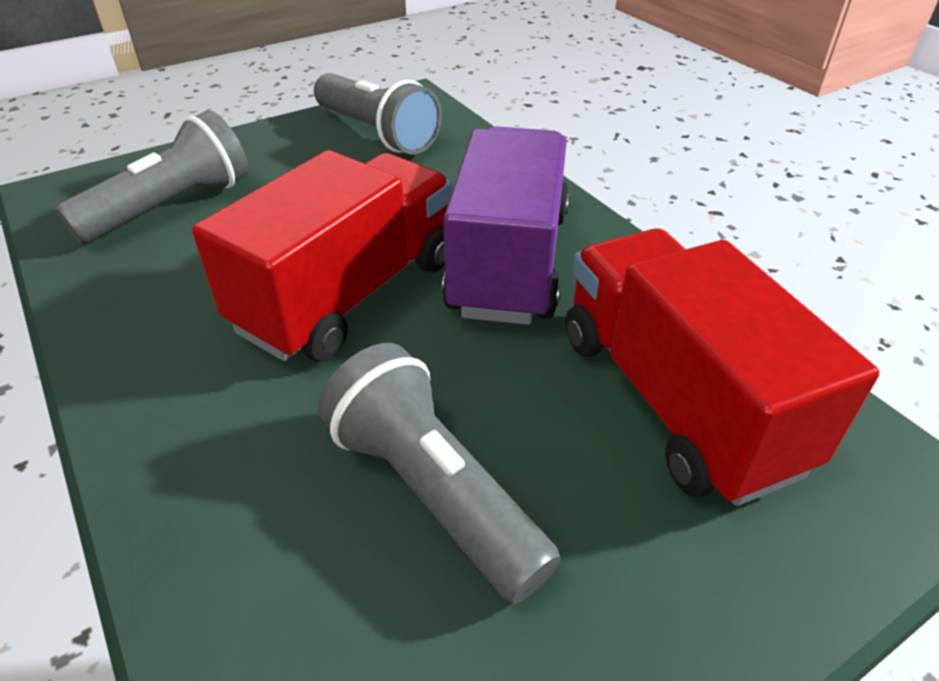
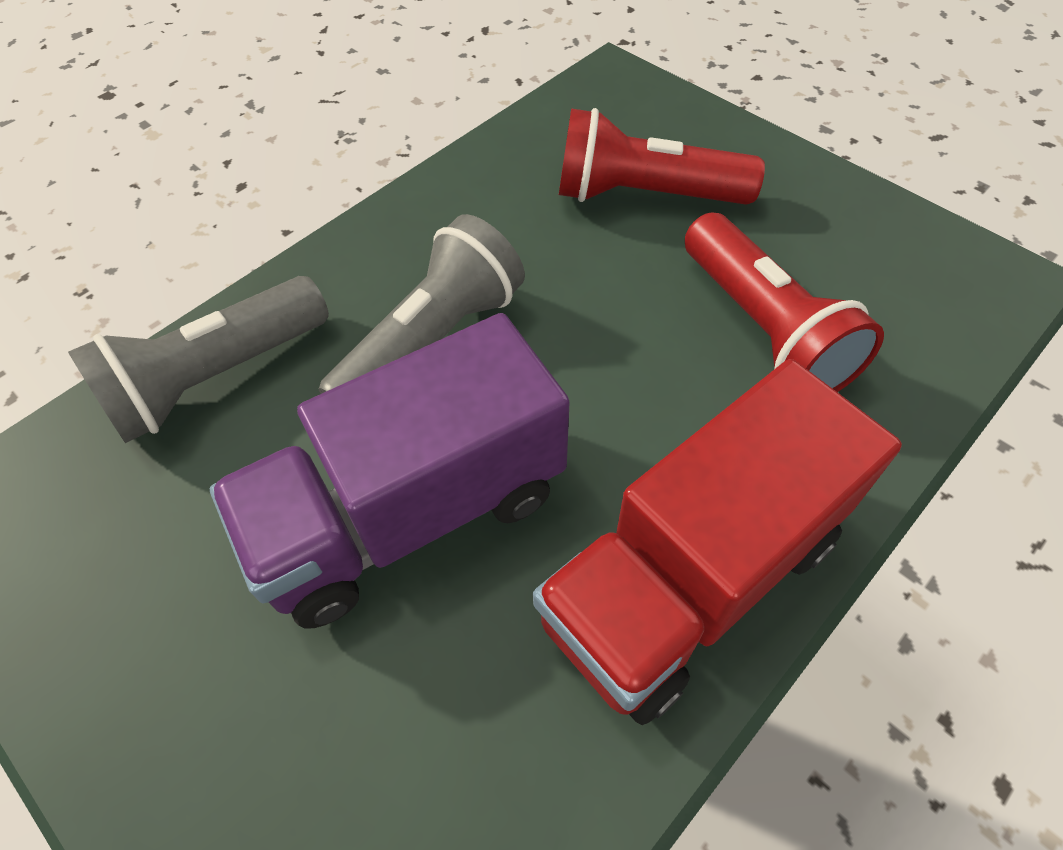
grey flashlight: [56,110,249,243] [314,73,442,154] [318,343,560,604] = 3 -> [68,276,329,443] [319,214,525,394] = 2
red flashlight: none = 0 -> [559,108,765,205] [685,213,884,392] = 2
red truck: [192,150,452,362] [566,228,879,506] = 2 -> [533,359,902,725] = 1

